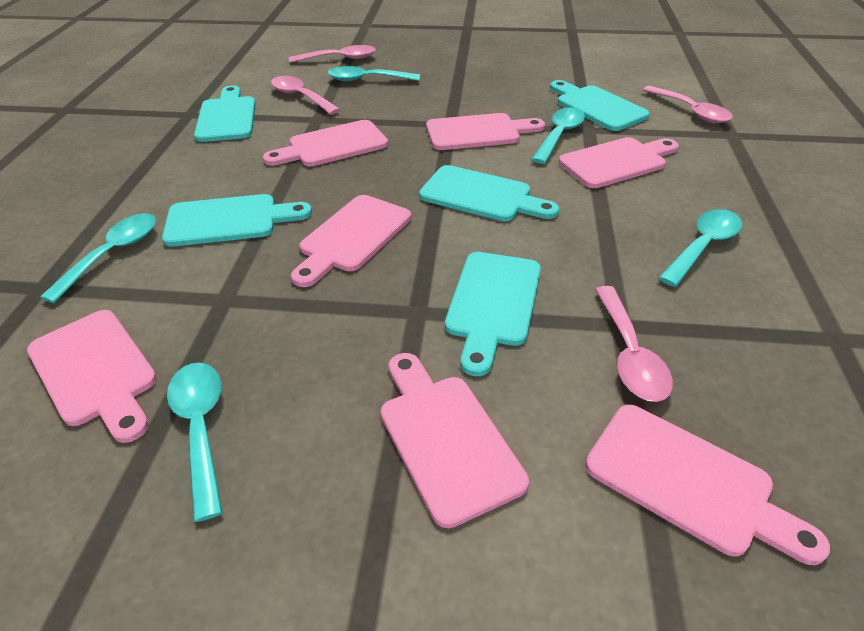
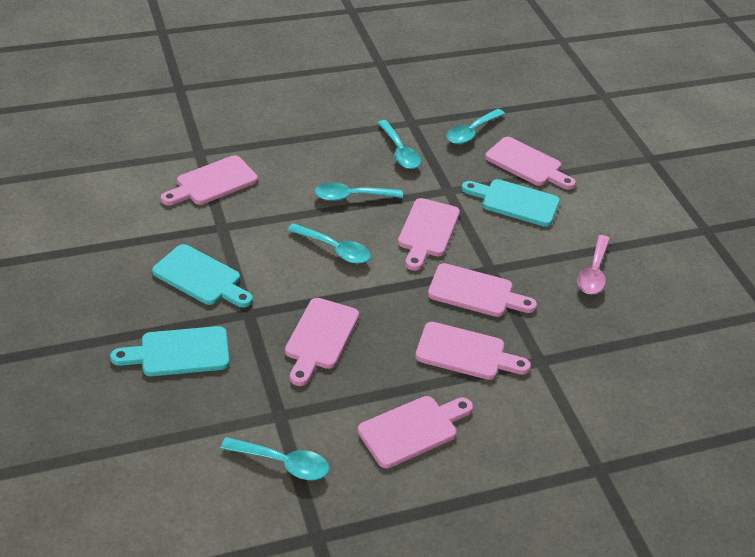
pink spoon: [271,76,340,115] [289,45,376,63] [595,286,673,402] [643,86,733,123] = 4 -> [577,235,610,294] = 1
turquoise cutting board: [162,194,312,247] [194,86,256,142] [419,165,559,221] [445,252,541,376] [550,80,650,131] = 5 -> [110,326,230,376] [152,244,253,308] [462,179,560,227] = 3

